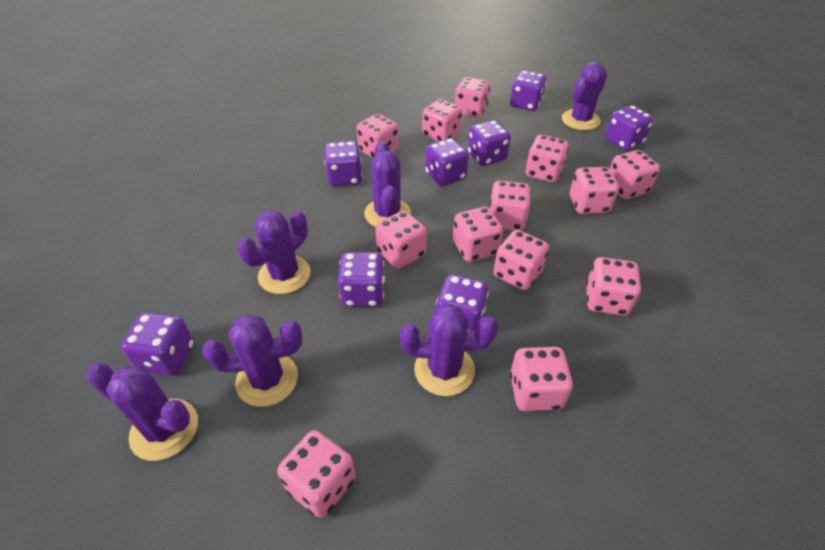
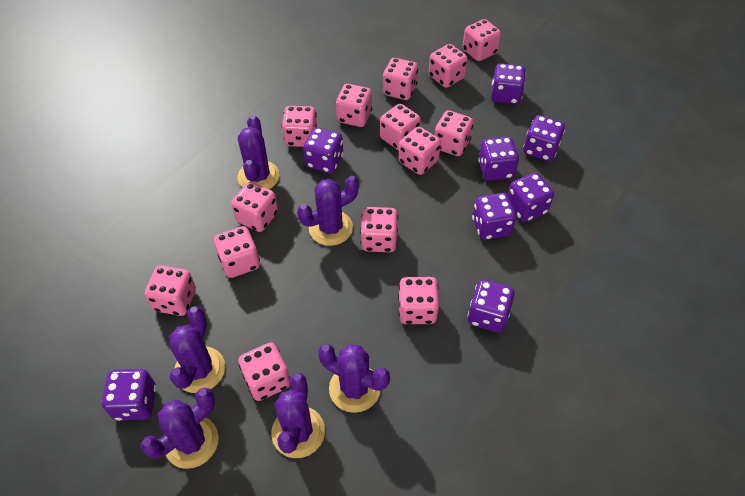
pink dice: [277,430,355,518] [357,114,399,158] [375,211,427,269] [422,99,462,142] [453,207,503,262] [455,77,490,118] [489,181,531,230] [494,230,549,290] [510,347,573,411] [525,135,569,182] [570,167,619,214] [586,257,641,316] [610,150,660,199] = 13 -> [145,265,196,316] [214,226,260,278] [231,182,278,232] [238,343,290,401] [282,106,317,147] [336,84,372,127] [360,207,398,252] [380,104,421,150] [382,58,418,100] [398,277,439,324] [399,127,441,175] [429,44,468,88] [434,110,473,156] [463,19,501,61] = 14

